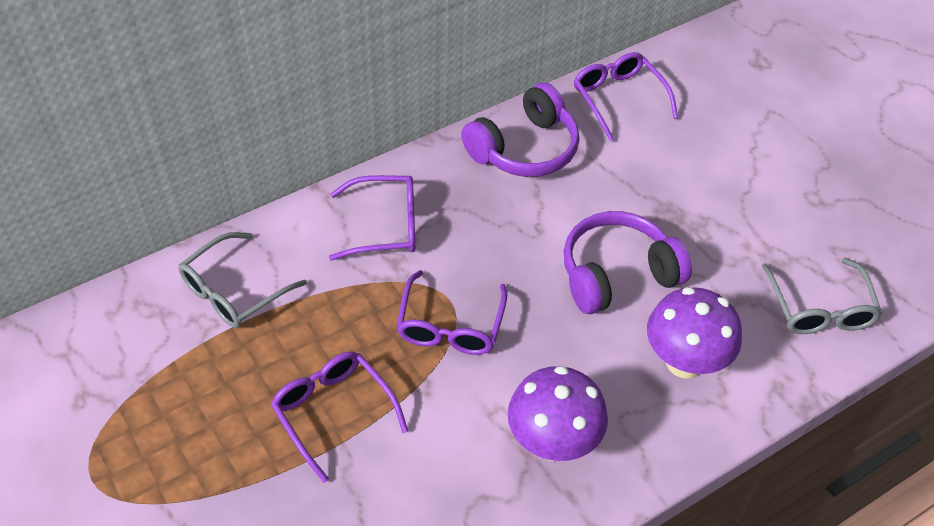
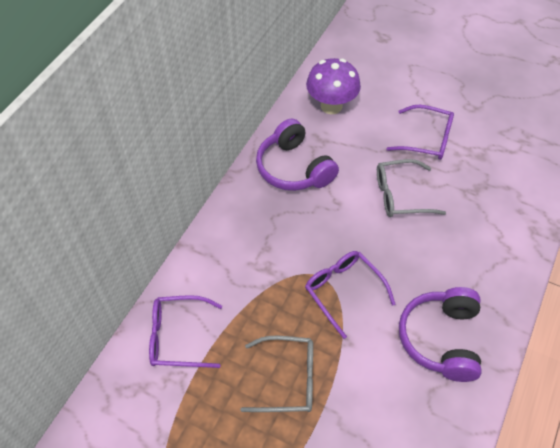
purple glasses: [271,352,408,483] [329,175,415,260] [396,270,507,355] [574,52,678,141] = 4 -> [149,295,222,368] [305,251,396,339] [386,105,454,160] = 3
purple mushroom: [508,366,608,461] [647,287,742,379] = 2 -> [306,58,361,114] = 1

